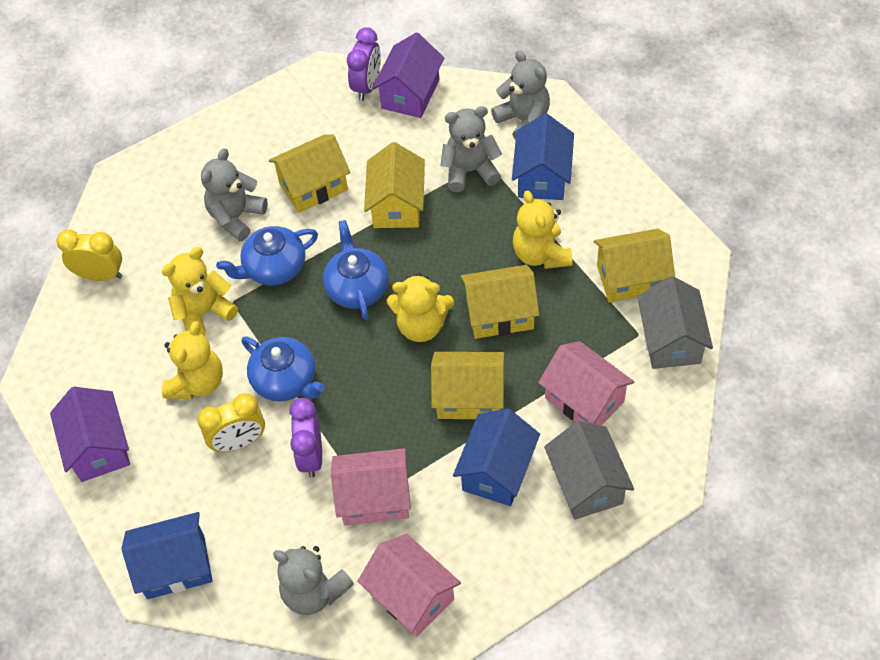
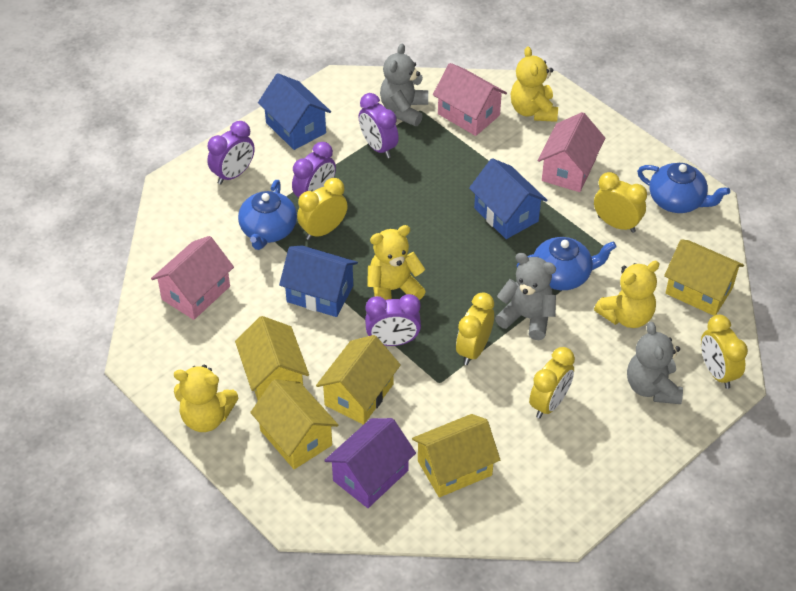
grey house: [544,421,634,520] [637,276,713,369] = 2 -> none = 0
grey teddy bear: [201,148,268,241] [273,546,354,615] [440,106,502,192] [491,50,550,140] = 4 -> [380,44,428,126] [495,253,556,340] [627,322,683,404] = 3
purple clock: [289,398,322,478] [347,27,381,101] = 2 -> [207,121,255,184] [292,142,336,197] [359,93,399,158] [365,294,421,346] = 4
purple house: [50,387,130,482] [372,33,444,118] = 2 -> [324,418,416,508] = 1
yellow clock: [56,229,122,281] [197,393,265,452] = 2 -> [297,178,348,240] [456,292,494,365] [529,347,575,419] [594,172,647,233] [701,314,748,389] = 5

